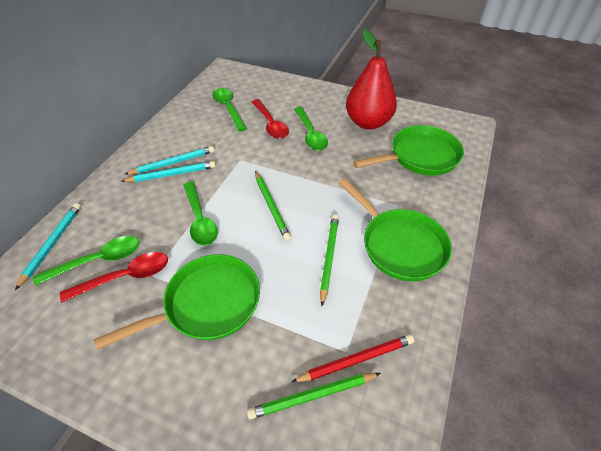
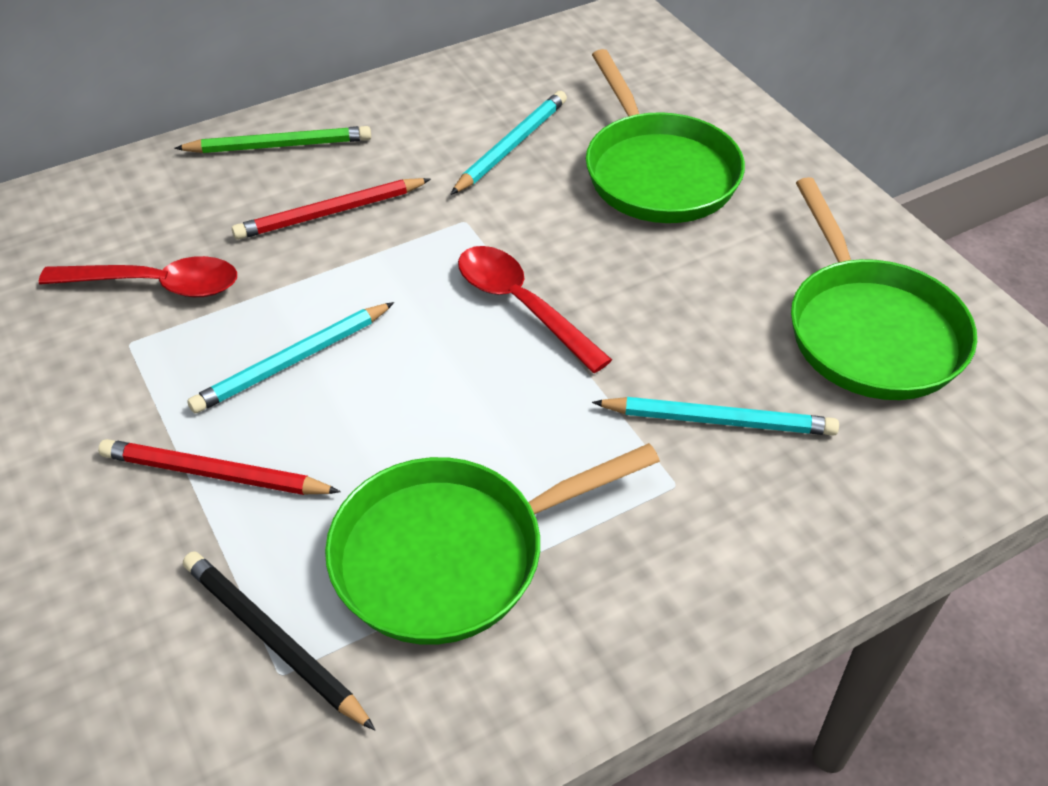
black pencil: none = 0 -> [183,551,375,730] = 1
green pencil: [247,373,381,420] [255,171,291,241] [320,214,339,306] = 3 -> [174,126,371,153] = 1
green spoon: [33,236,139,286] [183,182,218,246] [212,88,247,132] [294,107,328,151] = 4 -> none = 0
red pear: [346,29,397,130] = 1 -> none = 0
red pencil: [292,334,414,382] = 1 -> [98,439,341,495] [232,178,431,240] = 2

